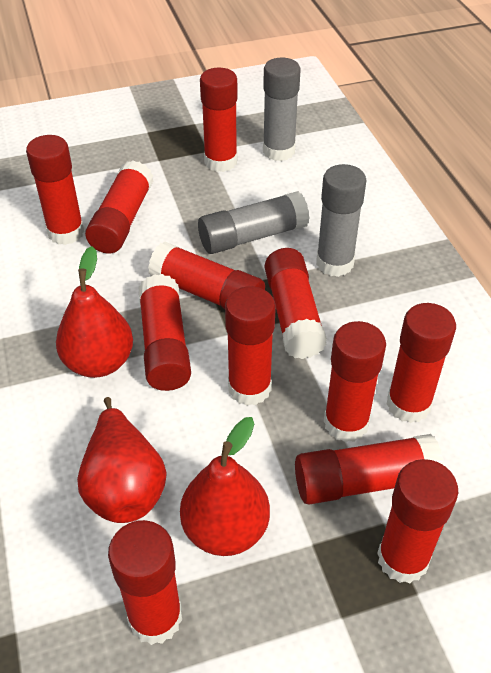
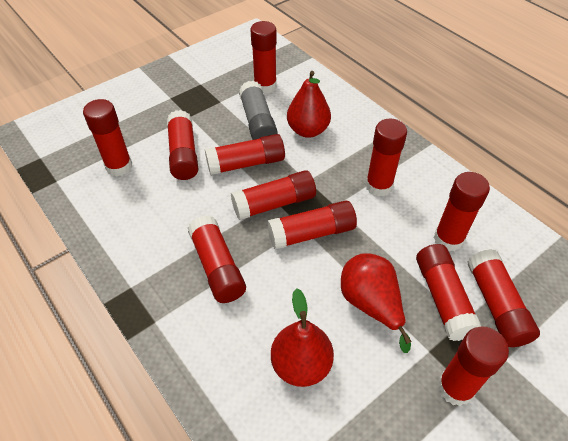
grey glue stick: [198,191,310,254] [263,58,301,161] [316,164,366,277] = 3 -> [239,81,277,140] = 1

